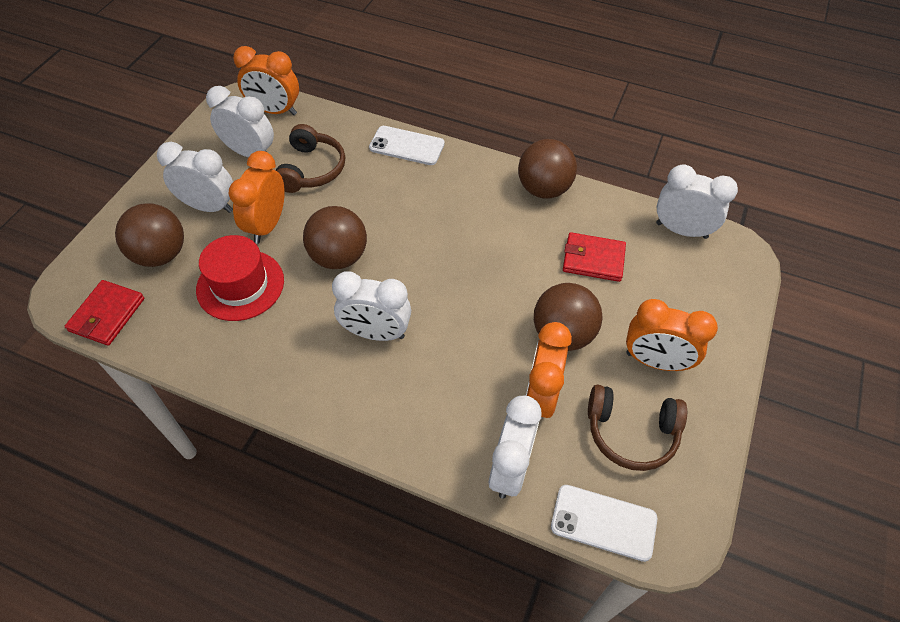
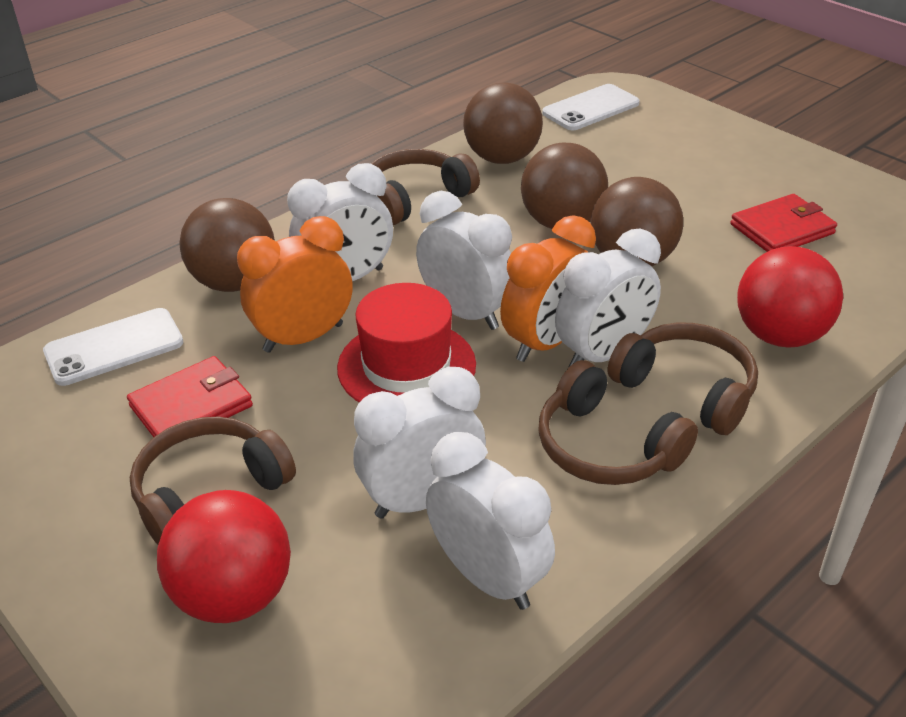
brown headphones: [276,124,345,193] [588,385,687,471] = 2 -> [130,416,296,545] [371,149,480,225] [538,360,698,485] [608,322,758,435] = 4
orange clock: [229,151,285,244] [233,46,299,115] [526,322,572,418] [626,299,718,371] = 4 -> [237,216,353,353] [500,215,596,362] = 2
red ball: none = 0 -> [157,490,291,623] [737,246,843,348] = 2

